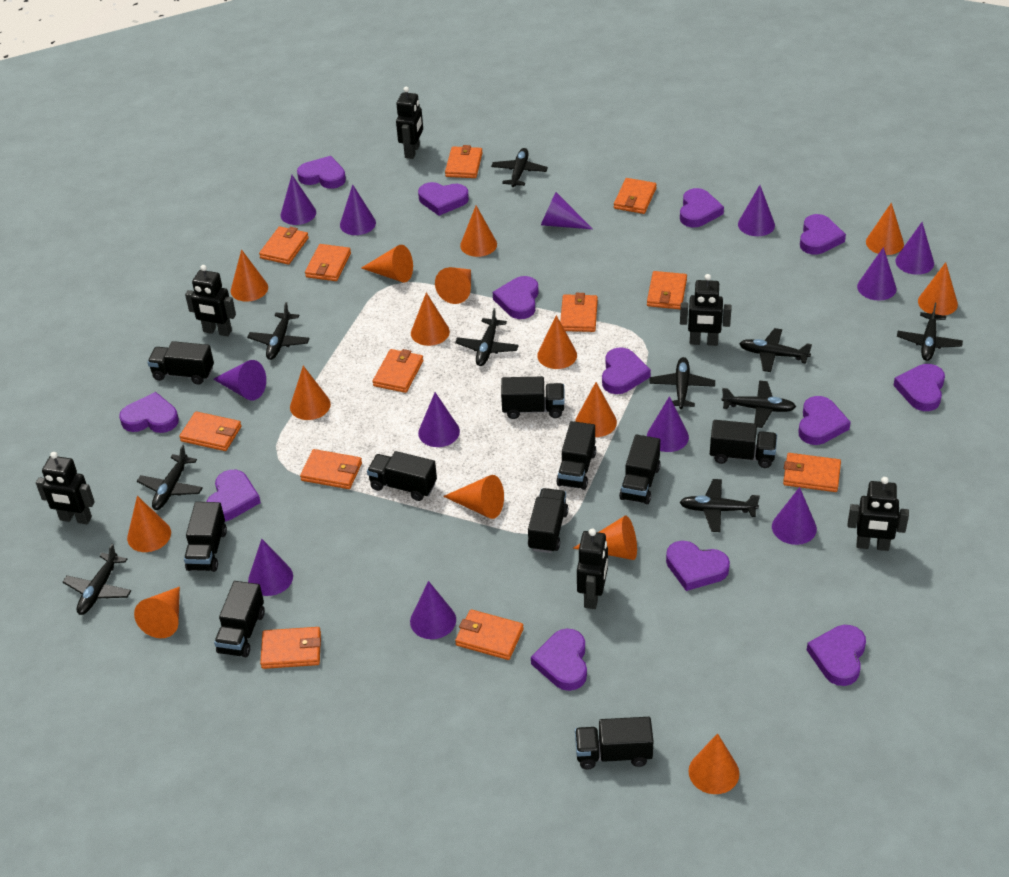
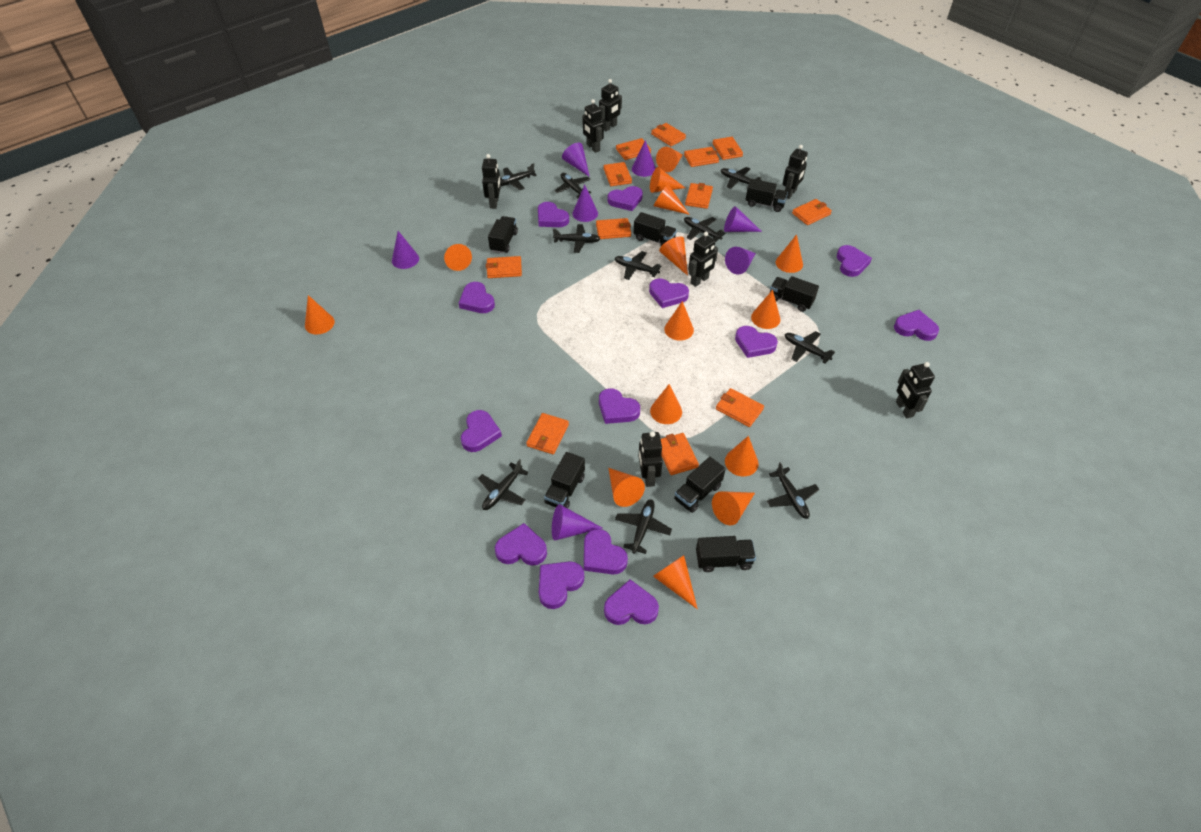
black robot: [36,452,95,524] [185,265,236,336] [396,87,423,159] [577,529,608,609] [680,274,732,346] [848,477,909,551] = 6 -> [482,154,501,209] [582,99,604,153] [599,79,622,132] [638,431,663,487] [688,232,718,287] [783,145,808,199] [896,362,935,418] = 7
black truck: [148,341,214,384] [184,502,227,572] [214,581,265,657] [367,451,437,501] [501,377,565,419] [528,488,568,553] [556,421,596,490] [575,717,653,770] [619,435,661,504] [710,420,777,468] = 10 -> [488,216,518,253] [544,452,585,508] [634,212,677,246] [674,457,726,513] [696,536,756,572] [745,179,788,212] [770,276,819,312] = 7
orange cone: [127,496,171,552] [134,587,180,638] [231,249,268,302] [290,366,331,420] [361,245,413,283] [411,292,450,346] [435,267,471,304] [443,475,504,519] [460,206,497,257] [537,315,577,369] [573,515,637,560] [575,382,617,437] [688,733,740,794] [866,203,904,255] [918,262,958,316] = 15 -> [305,295,335,335] [444,244,472,271] [608,468,645,507] [650,167,685,193] [650,384,682,424] [653,555,698,609] [654,184,690,215] [656,147,683,172] [659,236,688,276] [664,301,694,341] [712,491,755,526] [725,436,759,476] [751,290,780,329] [776,234,803,273] = 14
purple cone: [213,360,266,400] [248,539,293,596] [281,175,316,225] [340,184,376,235] [410,581,456,639] [418,392,460,447] [541,192,593,229] [647,396,689,452] [738,185,775,236] [772,487,817,545] [857,247,897,301] [895,222,934,275] = 12 -> [392,231,419,269] [552,504,602,541] [562,143,590,177] [572,185,598,222] [632,140,656,177] [724,206,762,232] [725,247,756,274] = 7

